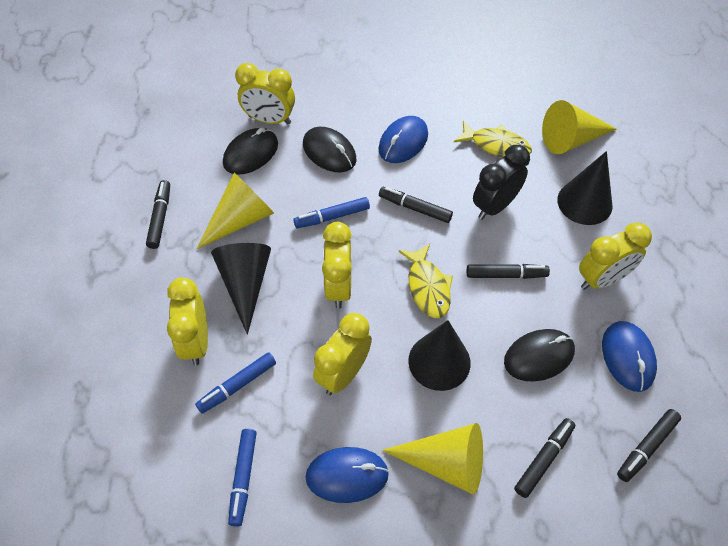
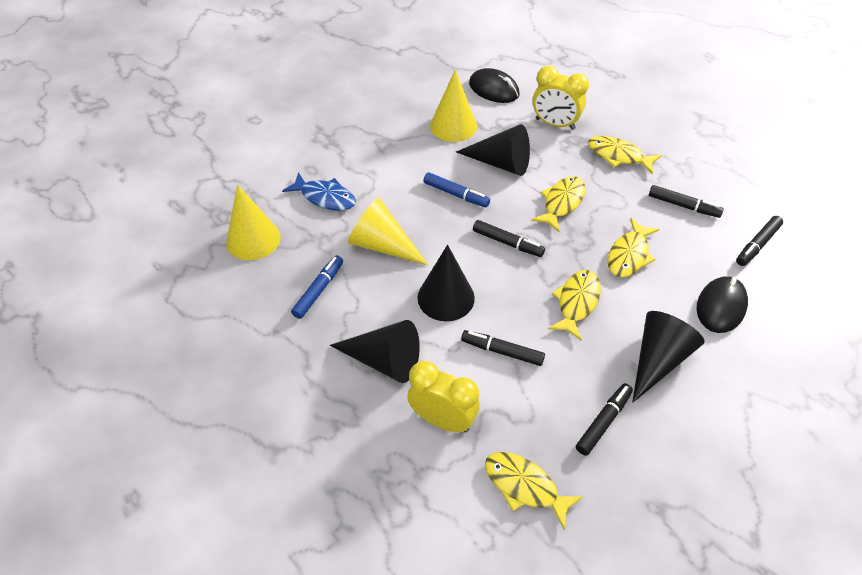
black clock: [473,145,530,220] = 1 -> none = 0
black cone: [211,243,271,335] [409,320,471,391] [557,151,613,225] = 3 -> [330,320,420,383] [418,245,475,321] [456,124,530,176] [632,311,705,403] = 4
black mouse: [223,128,278,175] [303,127,357,173] [504,329,575,382] = 3 -> [469,68,519,103] [697,276,748,333] = 2
blue fish: none = 0 -> [282,172,356,211] = 1
blue marker: [195,352,276,414] [228,429,257,527] [293,197,370,228] = 3 -> [291,255,343,319] [423,172,490,207] = 2
blue mouse: [305,447,389,503] [378,116,428,163] [602,321,657,392] = 3 -> none = 0
yellow clock: [167,277,208,366] [235,63,295,124] [313,313,372,395] [322,222,352,309] [579,222,652,290] = 5 -> [407,361,480,432] [533,66,589,130] = 2
yellow fish: [399,244,453,318] [454,121,532,157] = 2 -> [485,452,583,529] [532,176,586,232] [548,270,601,340] [588,136,662,174] [607,218,660,277] = 5

